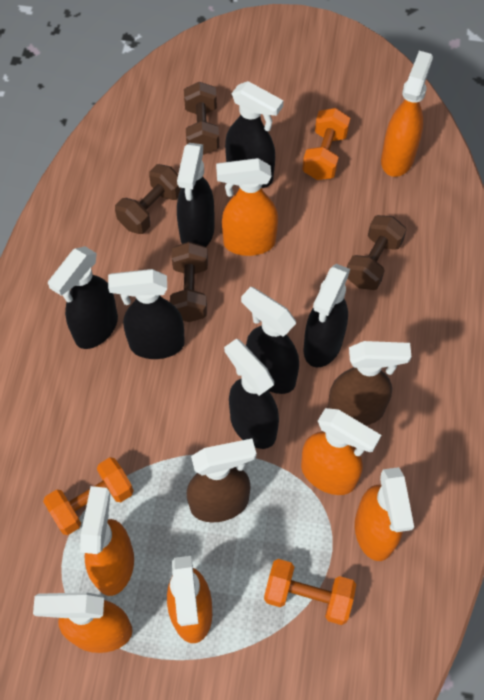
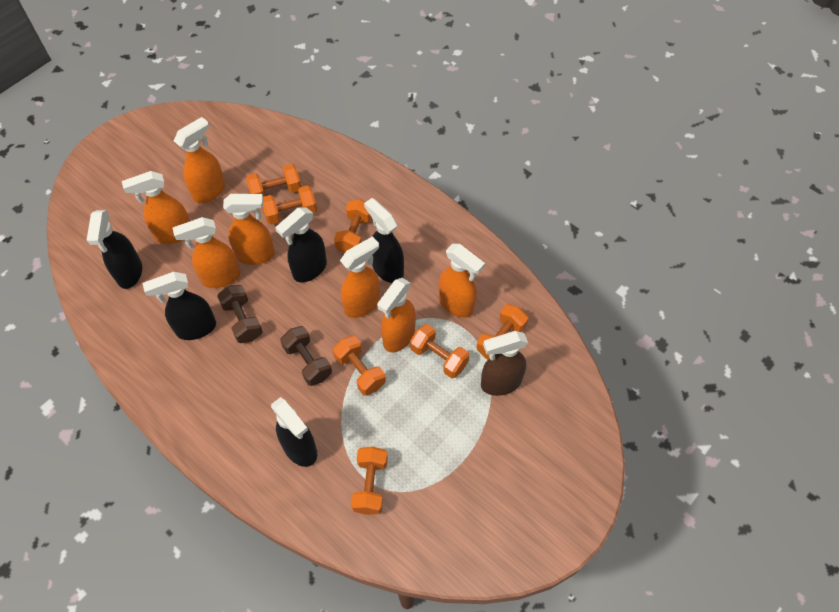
black spray bottle: [48,246,118,349] [108,269,185,359] [177,143,214,247] [224,339,279,449] [225,81,283,188] [241,287,299,394] [304,264,350,367] = 7 -> [87,210,142,289] [143,272,216,340] [271,397,317,467] [276,207,327,282] [364,198,404,283] = 5
brown dumbbell: [115,164,181,234] [170,242,208,322] [184,82,219,155] [347,215,407,290] = 4 -> [217,285,263,343] [280,326,332,386] = 2
brown spray bottle: [187,439,256,522] [328,341,412,426] = 2 -> [481,331,528,396] = 1
orange dumbbell: [43,457,134,535] [264,559,356,625] [302,108,350,180] = 3 -> [246,164,301,197] [263,185,317,225] [333,336,386,396] [334,199,372,253] [351,446,388,515] [410,324,469,378] [477,304,528,359] = 7

